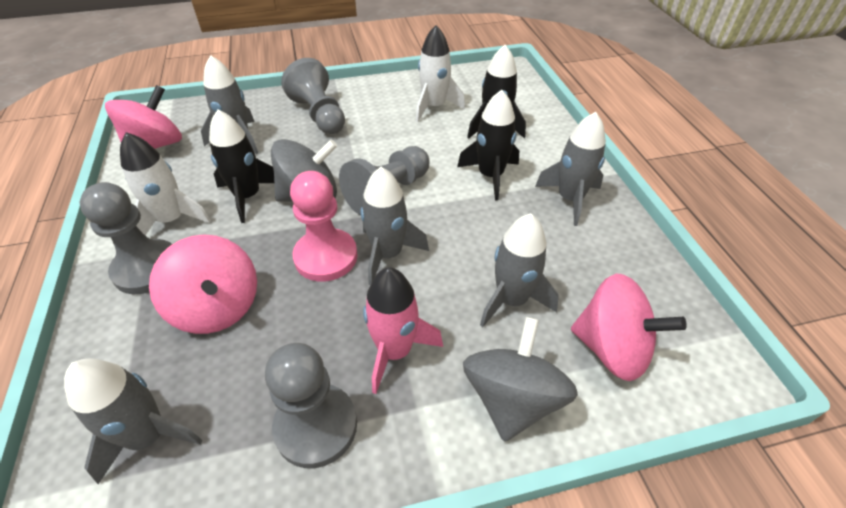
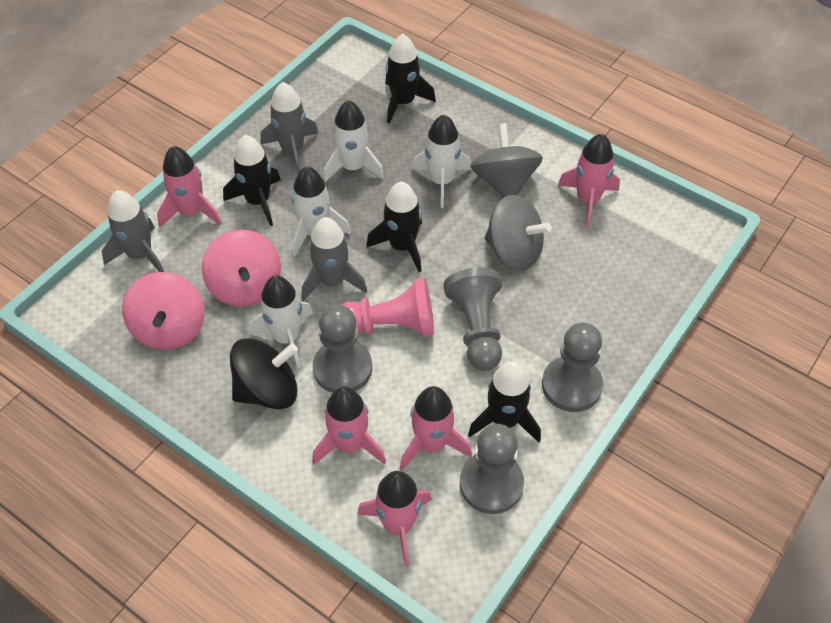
black rocket: [209,110,274,223] [457,90,519,200] [467,45,526,139] = 3 -> [223,135,281,226] [366,181,422,272] [385,34,436,123] [468,361,541,442] = 4
black spinning top: none = 0 -> [230,338,298,410] = 1
grey rocket: [64,359,202,484] [201,55,258,154] [361,167,429,285] [480,213,559,327] [535,112,606,226] = 5 -> [102,190,164,272] [261,82,319,174] [301,217,367,301] = 3
pink rocket: [363,267,443,394] = 1 -> [157,146,222,228] [312,386,386,465] [357,471,432,567] [400,386,472,470] [557,134,620,227] = 5
pink spinning top: [105,85,182,149] [149,234,257,334] [571,274,687,381] = 3 -> [122,272,205,350] [202,229,281,307] = 2
white rocket: [120,132,211,236] [416,25,465,122] = 2 -> [249,275,313,369] [291,167,351,256] [323,100,384,182] [411,115,472,208] = 4

